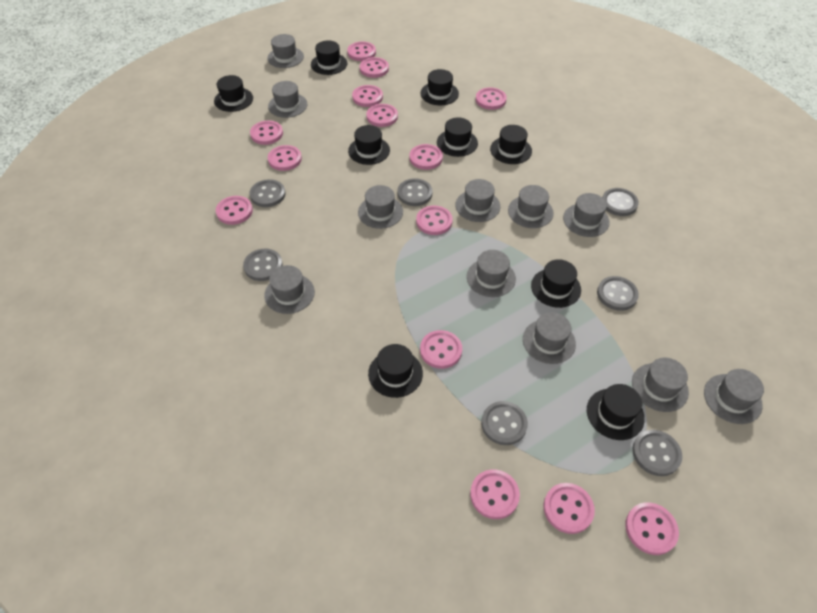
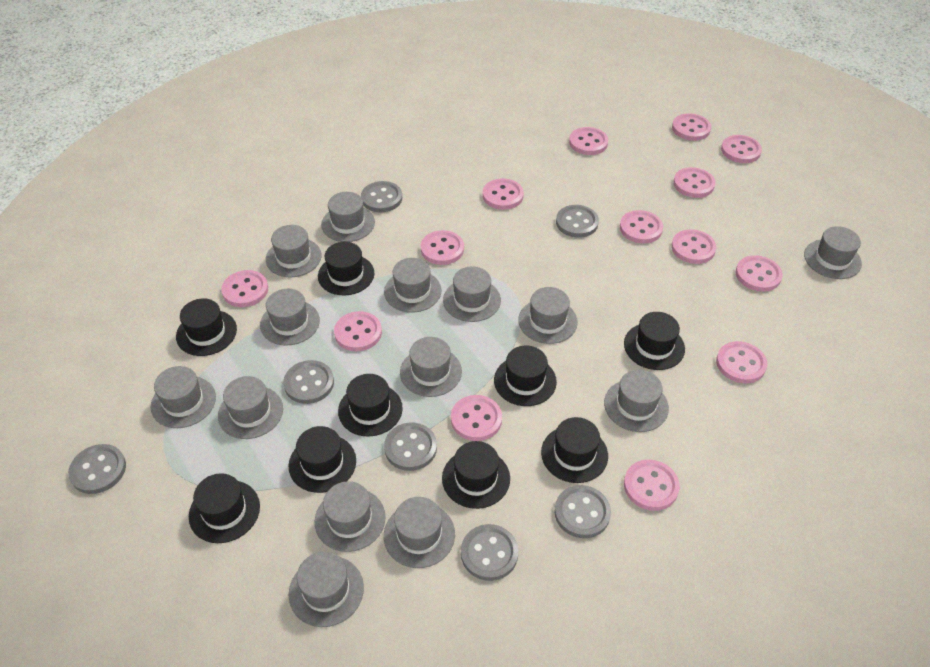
grey hat: [264,265,315,314] [267,34,304,68] [268,81,307,118] [358,185,403,229] [456,179,500,222] [467,250,516,297] [508,185,554,228] [523,312,576,364] [563,193,610,237] [632,357,689,412] [704,369,764,424] = 11 -> [151,366,216,428] [218,376,283,439] [260,289,320,346] [266,225,322,277] [289,552,364,627] [315,481,386,552] [321,192,375,242] [384,258,442,313] [384,497,455,568] [400,337,462,397] [443,266,501,322] [518,287,578,344] [604,370,669,432] [804,226,862,279] = 14

